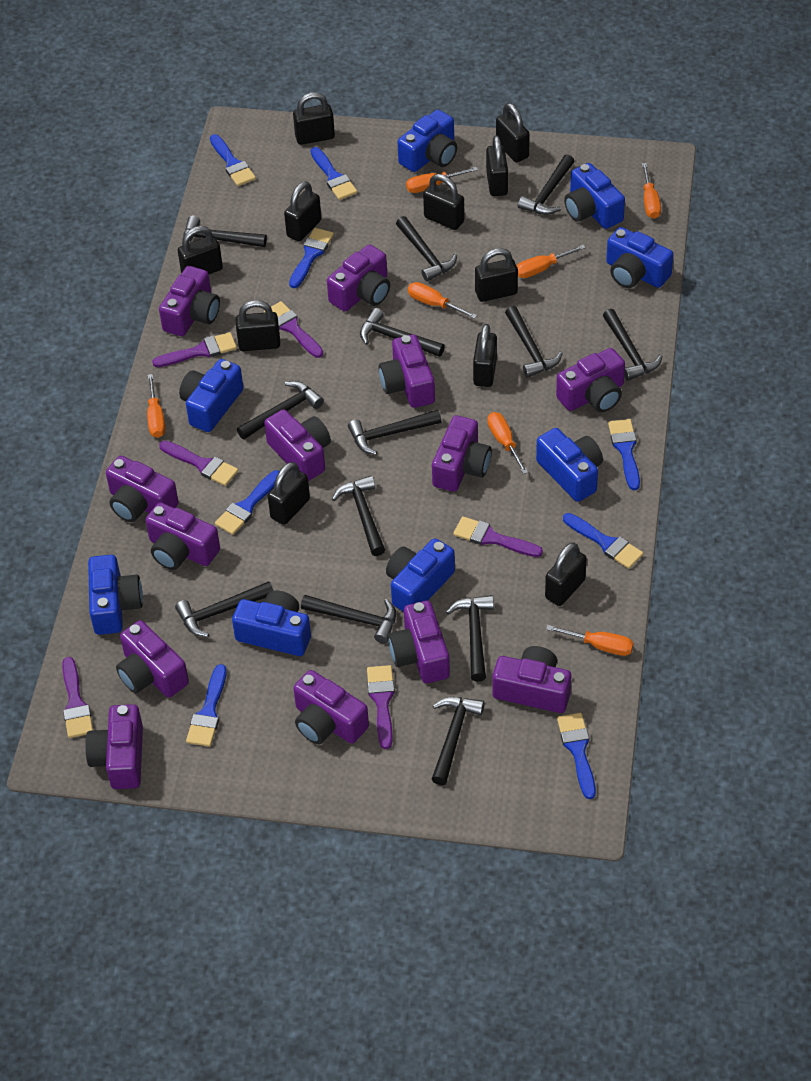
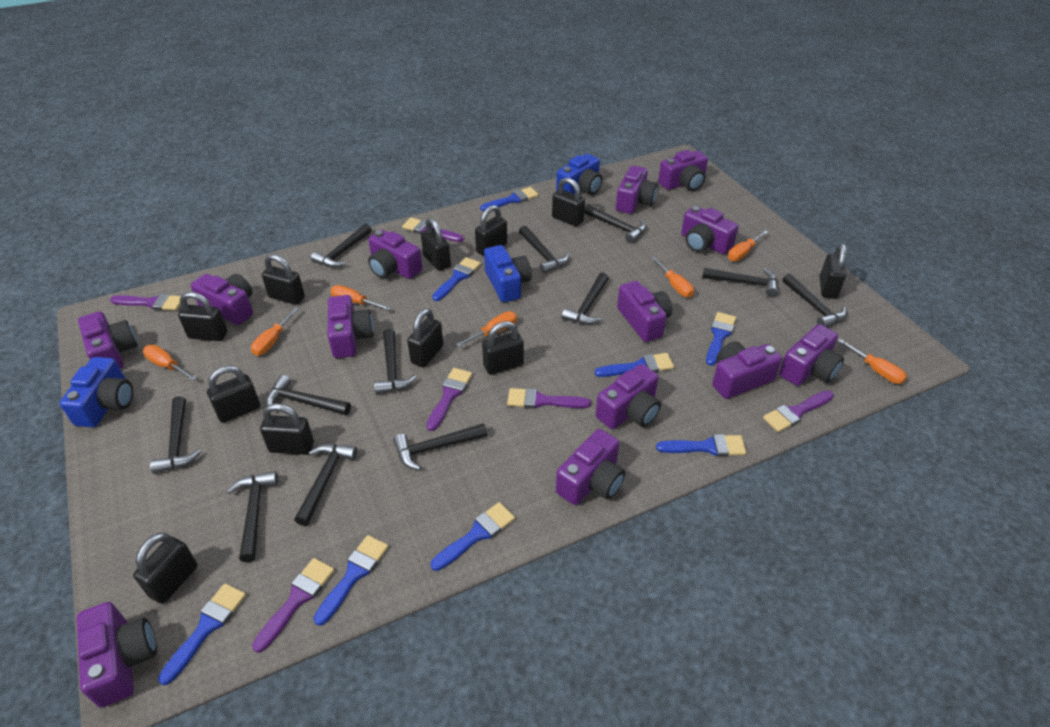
black hammer: [175,581,274,637] [183,215,267,247] [237,381,324,439] [301,595,396,643] [332,475,385,556] [348,410,442,455] [360,308,445,357] [396,216,457,282] [432,697,485,785] [446,595,494,682] [505,306,563,378] [518,154,574,215] [603,309,662,381] = 13 -> [150,396,201,474] [227,471,278,562] [266,375,351,415] [294,444,357,526] [311,224,372,268] [374,329,416,394] [393,423,487,470] [519,226,569,273] [562,273,609,325] [584,205,646,243] [702,268,778,297] [782,273,847,327] = 12
blue camera: [88,555,143,635] [179,359,243,432] [232,591,311,656] [386,538,455,612] [398,110,457,172] [536,428,603,502] [564,163,625,229] [606,227,674,288] = 8 -> [60,357,133,427] [484,245,532,302] [556,154,602,195] = 3

